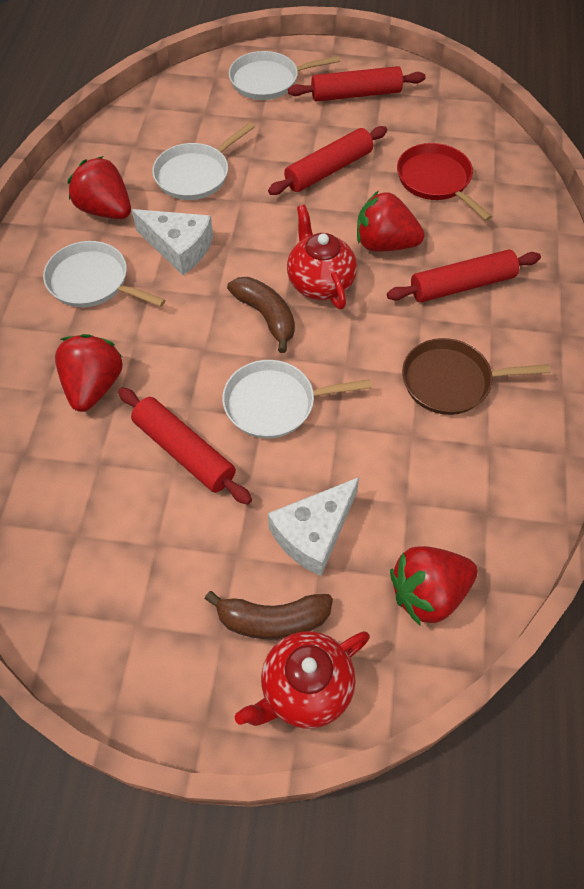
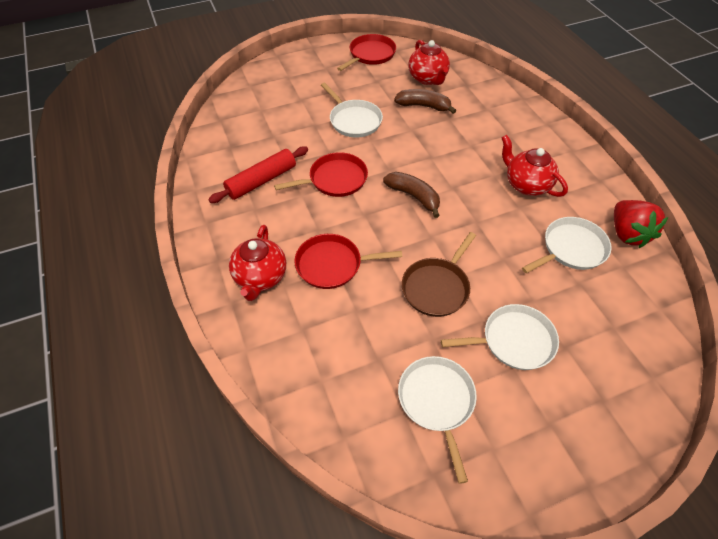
red pan: [397,143,492,221] = 1 -> [274,152,368,197] [295,234,402,289] [337,34,396,71] = 3
red rolling pin: [118,387,252,505] [268,126,387,195] [288,66,425,102] [387,249,541,302] = 4 -> [208,146,308,203] = 1
red strawberry: [55,334,123,412] [67,156,131,219] [357,191,424,252] [390,546,478,625] = 4 -> [614,200,668,248] = 1
red teapot: [235,631,370,729] [287,205,357,310] = 2 -> [229,225,286,301] [408,40,450,85] [502,135,568,197] = 3
white cheese: [131,209,213,275] [268,477,359,576] = 2 -> none = 0

